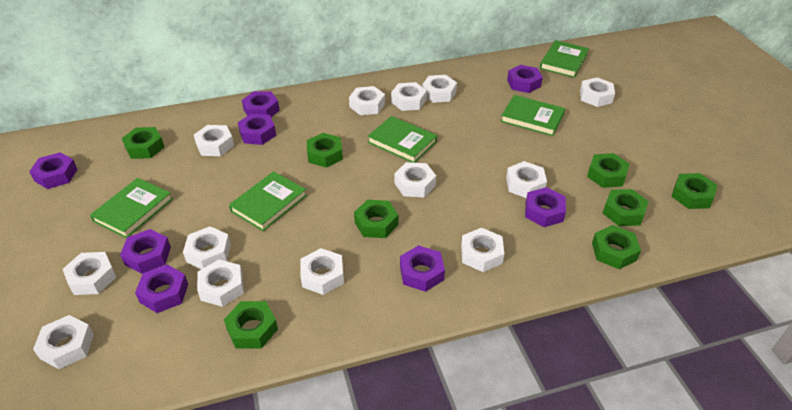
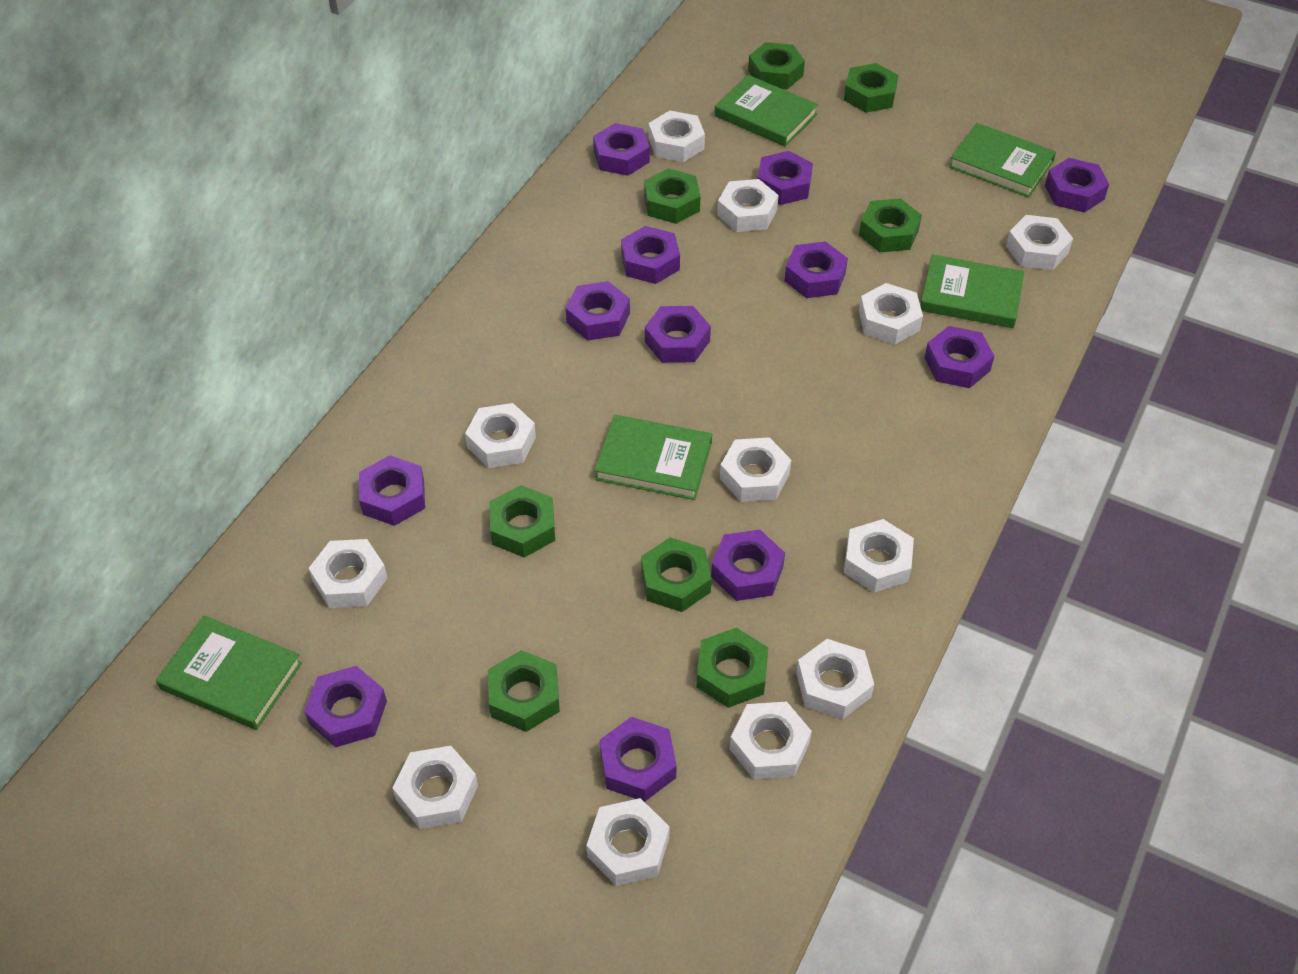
purple nut: [29,152,78,189] [120,229,171,274] [135,265,188,313] [238,113,276,145] [242,91,280,117] [400,245,445,292] [507,65,543,93] [525,187,566,227] = 8 -> [304,666,387,748] [359,455,425,526] [566,281,630,341] [593,123,650,176] [600,717,677,802] [621,226,680,284] [645,306,711,363] [711,530,785,601] [757,151,813,205] [785,241,848,298] [924,326,994,388] [1045,158,1109,213] = 12
white nut: [33,315,94,369] [63,252,116,295] [183,226,231,269] [194,125,234,156] [197,260,244,307] [300,248,344,295] [349,86,385,115] [391,82,427,111] [395,162,436,197] [422,75,457,103] [461,228,504,272] [506,161,547,198] [580,77,615,107] = 13 -> [309,539,388,608] [393,746,478,829] [465,403,536,468] [586,798,670,886] [649,111,705,162] [717,179,779,232] [720,437,791,502] [730,701,812,779] [796,639,874,719] [844,519,914,593] [859,283,923,344] [1006,215,1073,270] = 12

